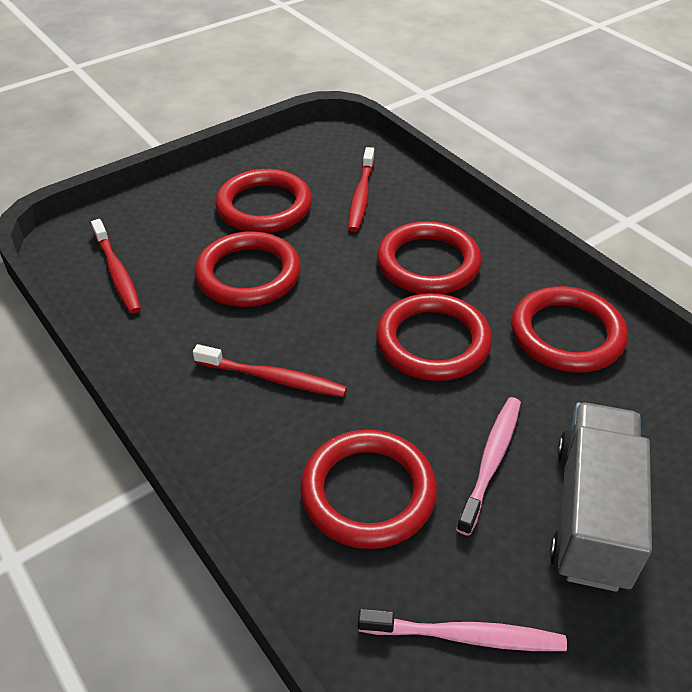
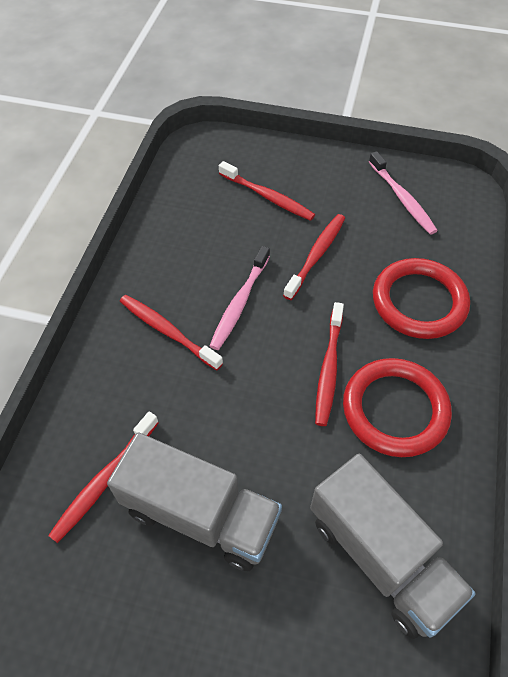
grey truck: [550,403,652,592] = 1 -> [107,432,282,571] [310,454,476,639] = 2
red ring: [194,231,301,307] [215,169,312,233] [300,430,437,549] [376,293,492,381] [377,221,482,294] [511,286,628,373] = 6 -> [343,358,452,457] [373,258,470,339] = 2
red toothbrush: [91,219,141,314] [193,344,347,397] [348,147,375,232] = 3 -> [48,412,159,543] [120,295,223,370] [219,161,315,221] [283,214,345,300] [315,302,344,426] = 5

